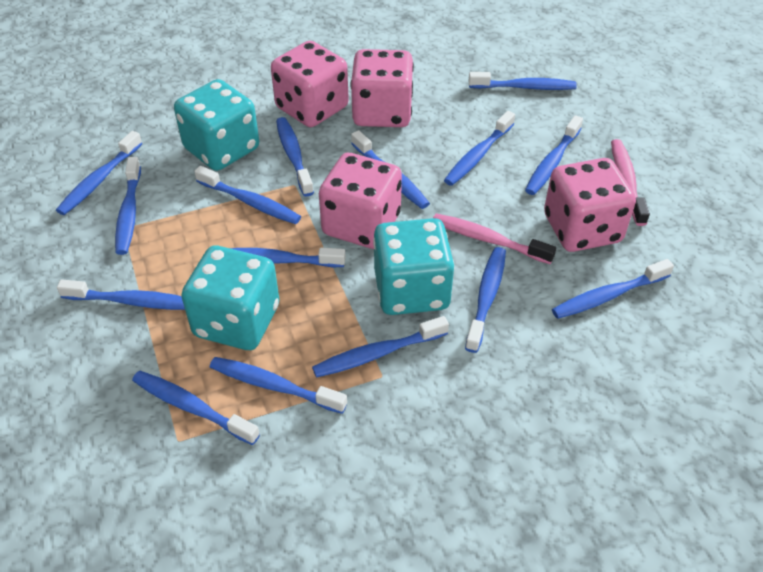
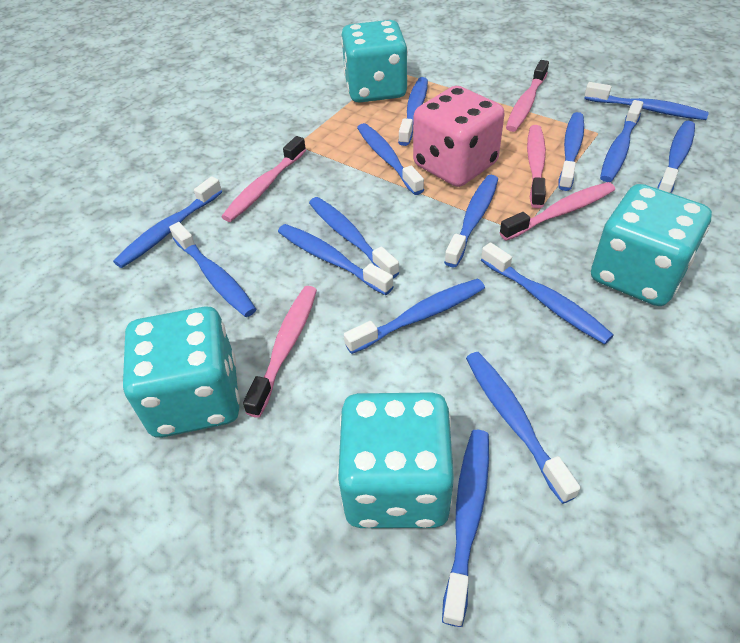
pink dice: [271,41,349,127] [319,153,402,249] [350,49,414,127] [544,158,636,252] = 4 -> [413,86,504,187] = 1
pink toothbrush: [433,213,556,264] [611,139,650,226] = 2 -> [222,136,306,222] [243,286,317,418] [499,182,615,241] [506,60,549,132] [527,125,546,208] = 5
turquoise dice: [174,79,259,171] [181,246,279,350] [373,218,455,315] = 3 -> [123,307,240,438] [337,392,454,528] [341,20,408,103] [591,184,712,306] = 4

